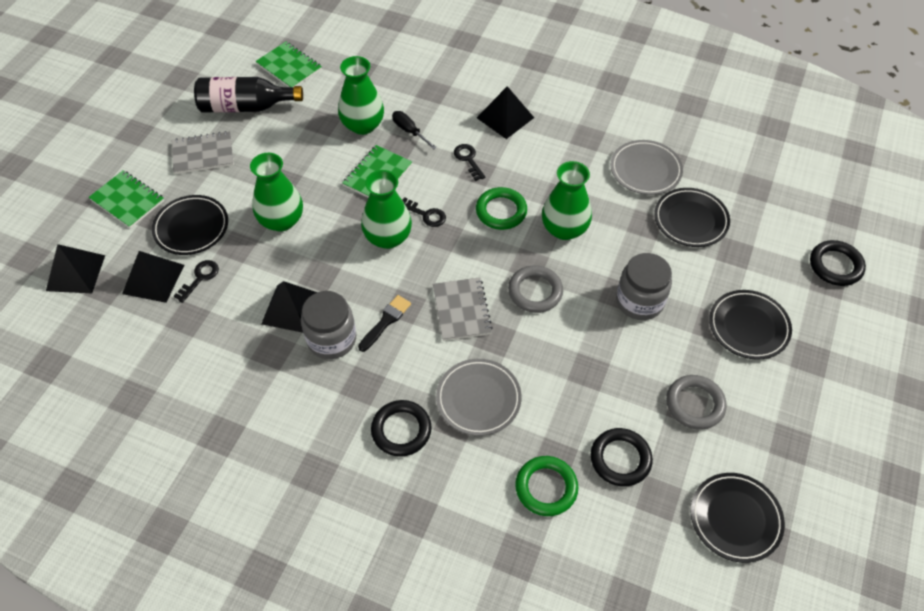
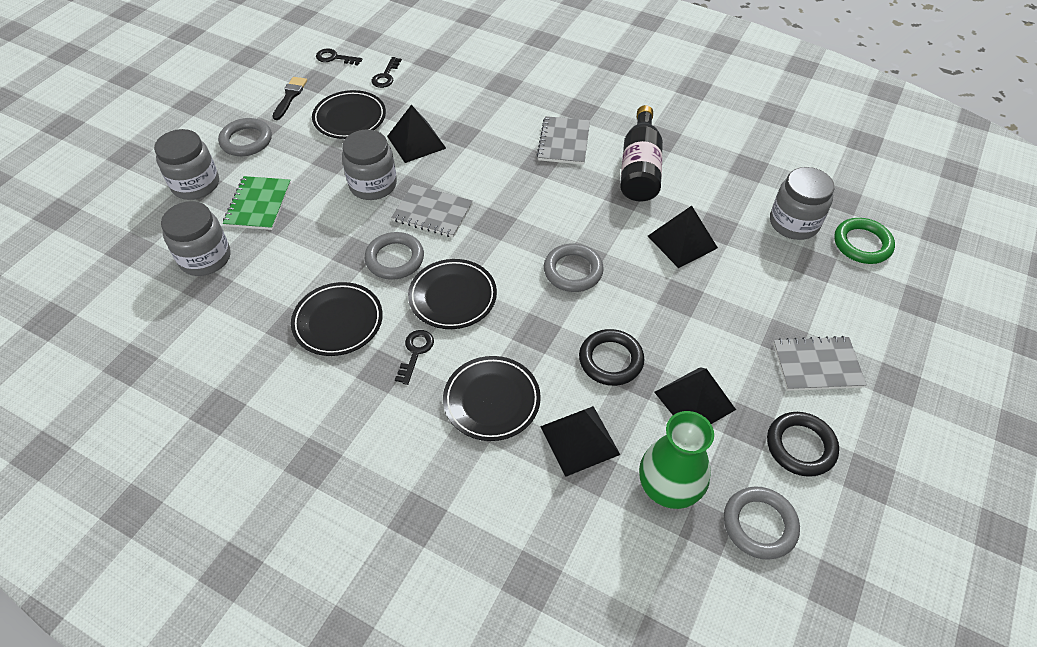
black ring: [371,400,432,457] [591,428,653,487] [810,240,866,286] = 3 -> [579,329,644,386] [767,412,839,477] = 2
black screwdriver: [392,111,437,149] = 1 -> none = 0
green notebook: [89,170,164,228] [256,42,322,87] [343,145,412,197] = 3 -> [223,176,291,230] = 1
green ring: [476,187,527,230] [515,456,578,516] = 2 -> [834,218,895,264] = 1
green vase: [250,153,303,232] [338,56,384,135] [361,170,412,249] [542,161,592,240] = 4 -> [639,411,714,509] = 1
grey jar: [301,291,356,359] [616,253,672,320] = 2 -> [154,129,219,200] [161,201,231,276] [342,129,397,200] [770,167,834,240] = 4
grey notebook: [172,131,234,174] [433,277,493,341] = 2 -> [391,184,473,237] [537,116,590,165] [773,336,867,391] = 3
grey plate: [436,359,522,436] [611,140,683,195] = 2 -> none = 0
grey ring: [508,265,563,313] [666,375,727,430] = 2 -> [218,118,272,156] [365,232,424,280] [544,244,604,292] [724,487,800,560] = 4

